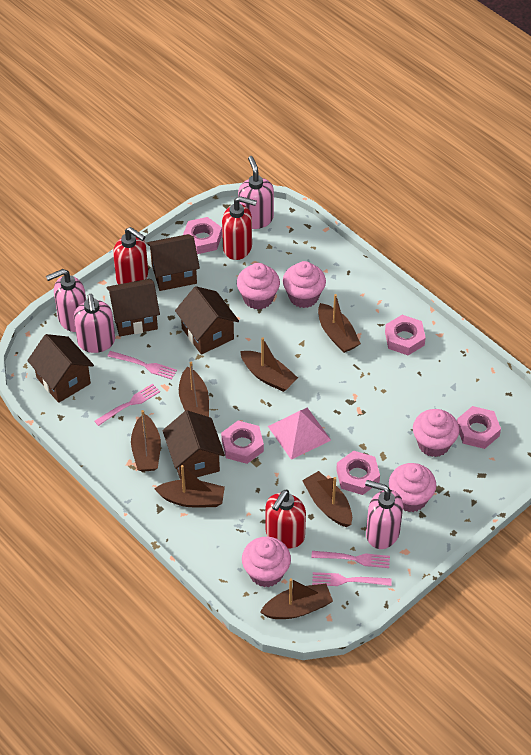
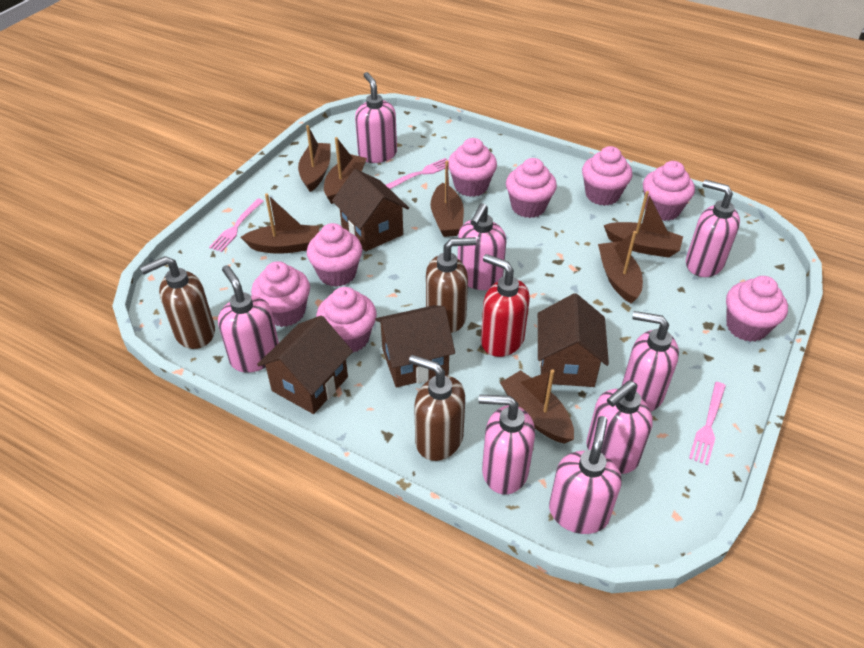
brown house: [27,334,94,403] [107,279,160,337] [146,234,200,291] [163,410,225,480] [175,286,239,355] = 5 -> [257,316,353,414] [332,169,409,252] [375,305,455,387] [538,293,609,387] = 4
brown soap dispenser: none = 0 -> [140,256,215,349] [409,355,465,461] [426,237,477,333] = 3
pink cupcake: [237,263,280,310] [242,537,291,587] [283,261,326,308] [389,463,436,512] [413,409,459,457] = 5 -> [251,261,310,327] [307,223,362,287] [316,287,377,353] [448,138,497,197] [506,158,557,218] [582,146,633,206] [643,161,695,221] [726,276,788,342] = 8
pink fork: [95,384,160,426] [108,351,177,380] [311,551,390,568] [312,572,392,586] = 4 -> [209,199,264,252] [386,158,448,189] [689,382,726,465] = 3
pink nut: [183,217,222,254] [221,421,264,464] [336,451,380,495] [385,315,426,355] [457,406,501,449] = 5 -> none = 0
pink pyramid: [268,408,331,460] = 1 -> none = 0
pink soap dispenser: [46,269,86,332] [74,294,115,353] [238,156,274,229] [365,480,403,549] = 4 -> [218,265,279,373] [355,72,397,163] [458,203,506,290] [479,394,535,495] [549,416,621,534] [586,381,653,474] [622,311,679,412] [686,180,740,277] = 8
red soap dispenser: [113,227,148,284] [222,196,257,260] [266,490,306,549] = 3 -> [481,254,530,357] = 1

